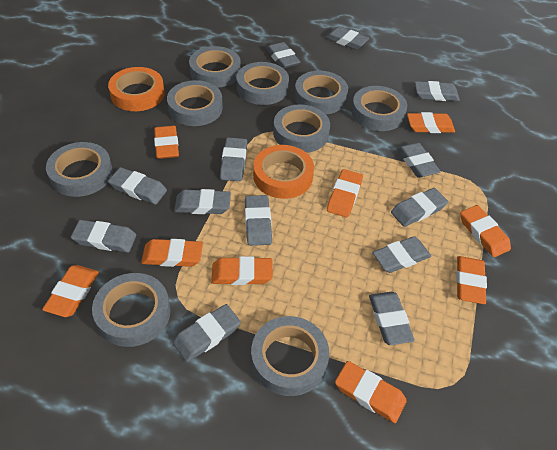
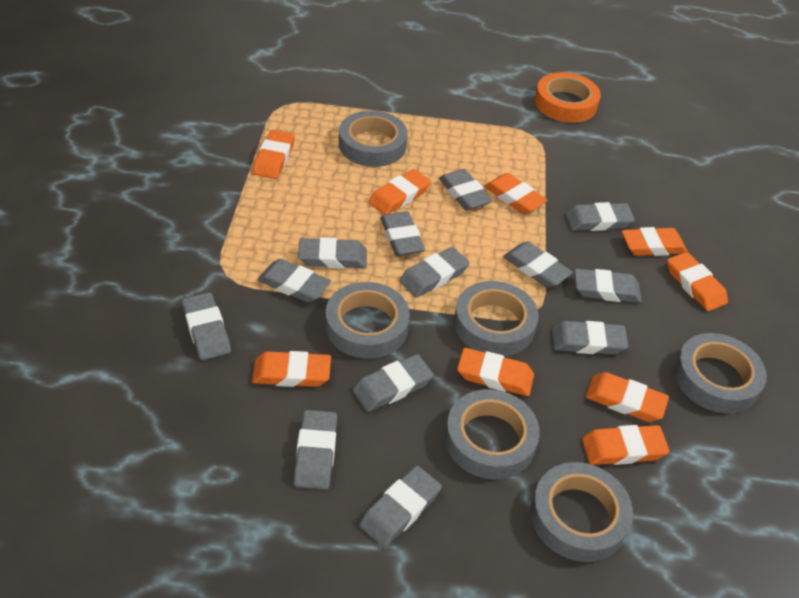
grey tape: [46,142,113,197] [92,273,170,347] [167,80,223,126] [189,46,241,88] [237,62,289,105] [251,316,329,396] [273,105,330,153] [295,71,348,114] [351,86,407,131] = 9 -> [325,282,410,359] [339,111,408,167] [445,389,540,480] [454,281,539,356] [530,462,633,562] [674,333,767,413] = 6
orange tape: [108,67,165,111] [253,145,314,199] = 2 -> [535,72,601,123] = 1

